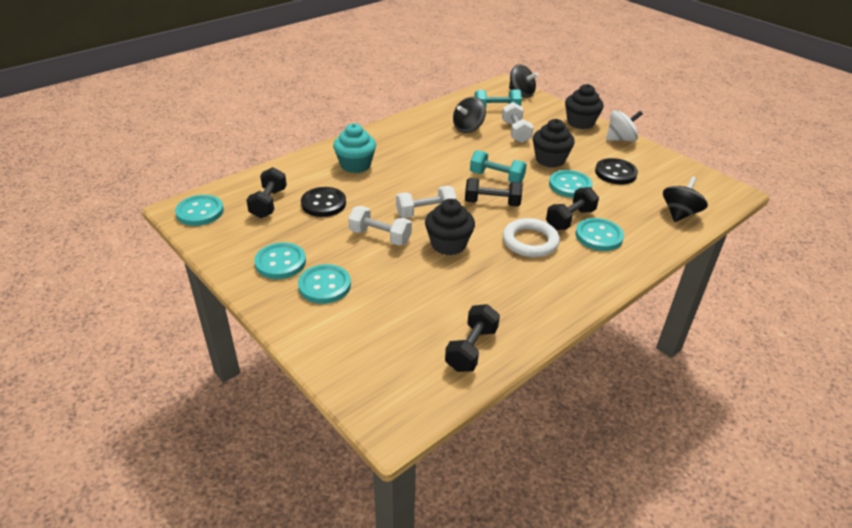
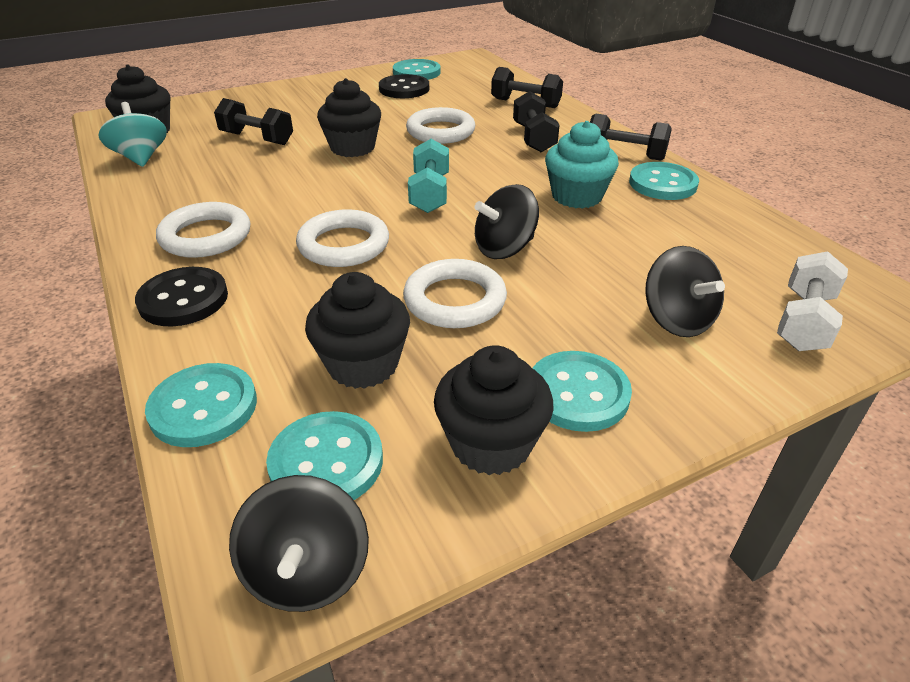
black cupcake: [425,199,475,255] [533,119,575,167] [565,84,604,129] = 3 -> [105,65,170,133] [305,272,410,389] [317,78,381,157] [434,345,553,475] = 4
turquoise dumbbell: [470,150,527,183] [475,90,522,108] = 2 -> [408,139,449,213] = 1
turquoise spinning top: none = 0 -> [98,102,167,167] = 1
white dumbbell: [348,206,412,246] [396,186,457,218] [502,102,533,143] = 3 -> [777,251,848,351] = 1
white ring: [503,218,560,257] = 1 -> [156,202,250,258] [296,209,389,267] [403,259,507,328] [406,107,475,144] = 4
white spinning top: [606,110,643,141] = 1 -> none = 0

